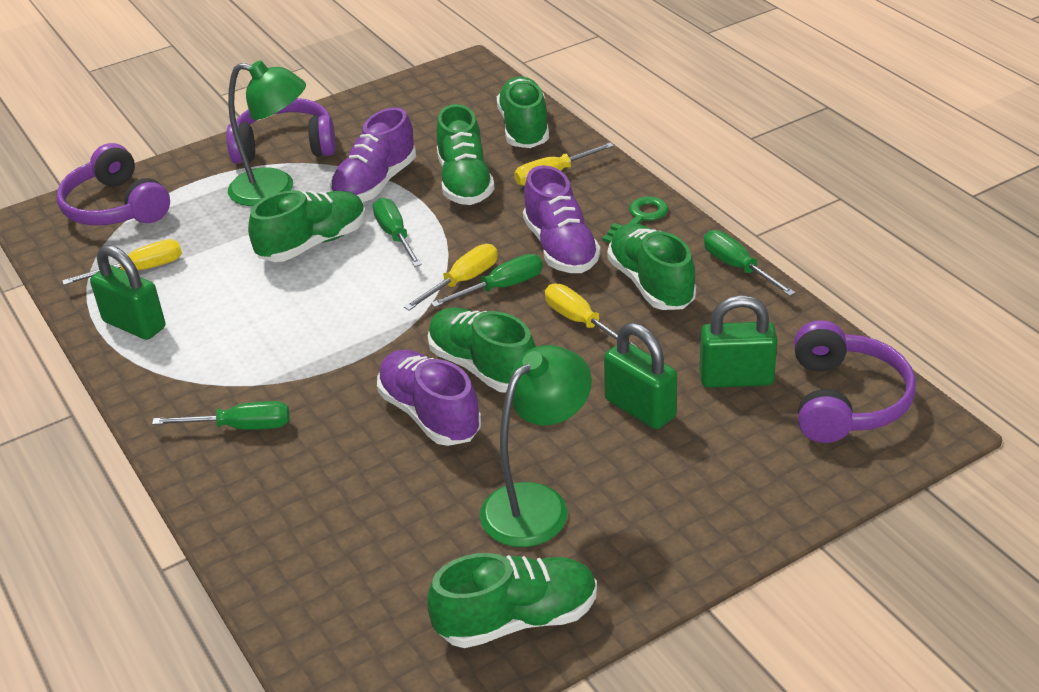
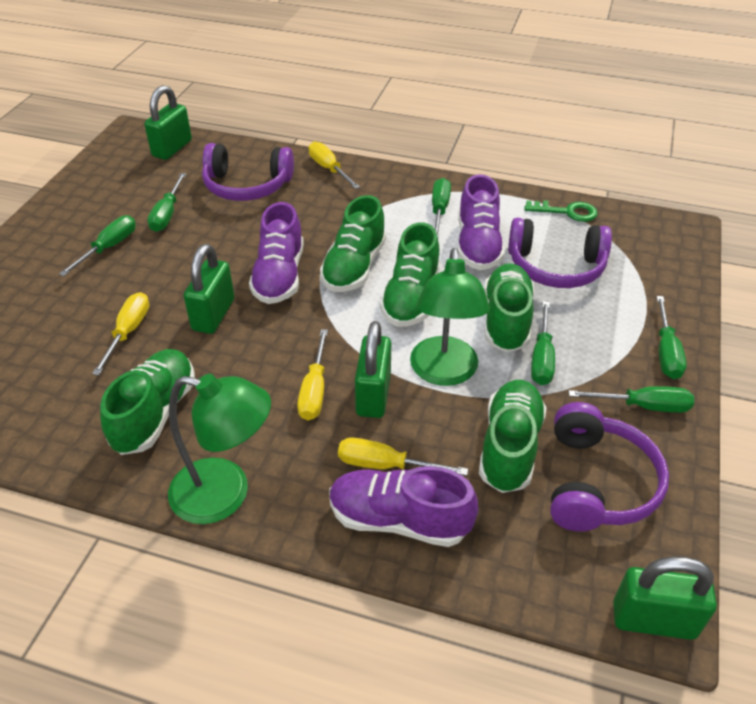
green padlock: [90,245,165,340] [604,323,677,429] [699,295,777,388] = 3 -> [144,85,192,160] [184,244,234,334] [355,321,391,418] [613,556,717,640] = 4
green screwdriver: [152,401,290,430] [373,198,422,267] [431,254,543,307] [704,230,796,296] = 4 -> [59,215,136,276] [147,173,186,232] [432,178,451,238] [531,301,555,385] [569,386,694,413] [656,296,687,379] = 6
green shoe: [248,190,366,262] [427,553,597,648] [428,307,536,393] [436,104,495,205] [497,76,549,148] [607,223,696,310] = 6 -> [100,349,195,455] [320,195,386,292] [380,222,440,327] [479,380,547,493] [484,263,534,352] = 5

